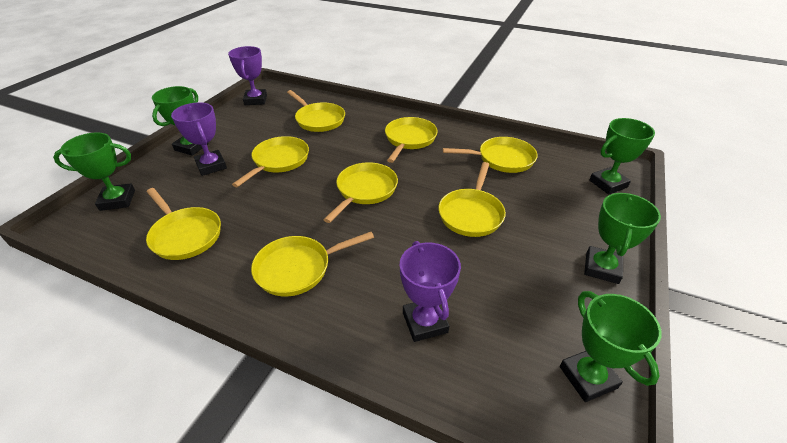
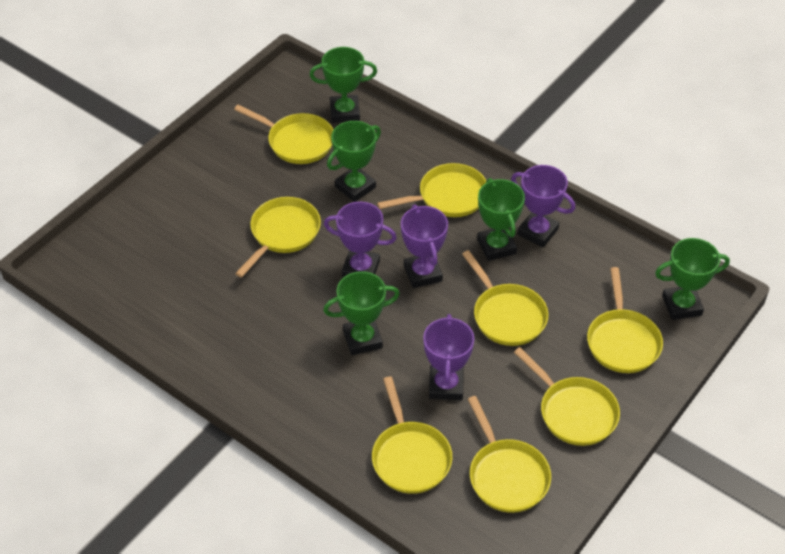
purple trophy: [171,102,227,176] [228,46,267,105] [400,241,461,342] = 3 -> [324,202,397,278] [401,204,448,288] [423,314,474,400] [511,165,575,247] = 4

